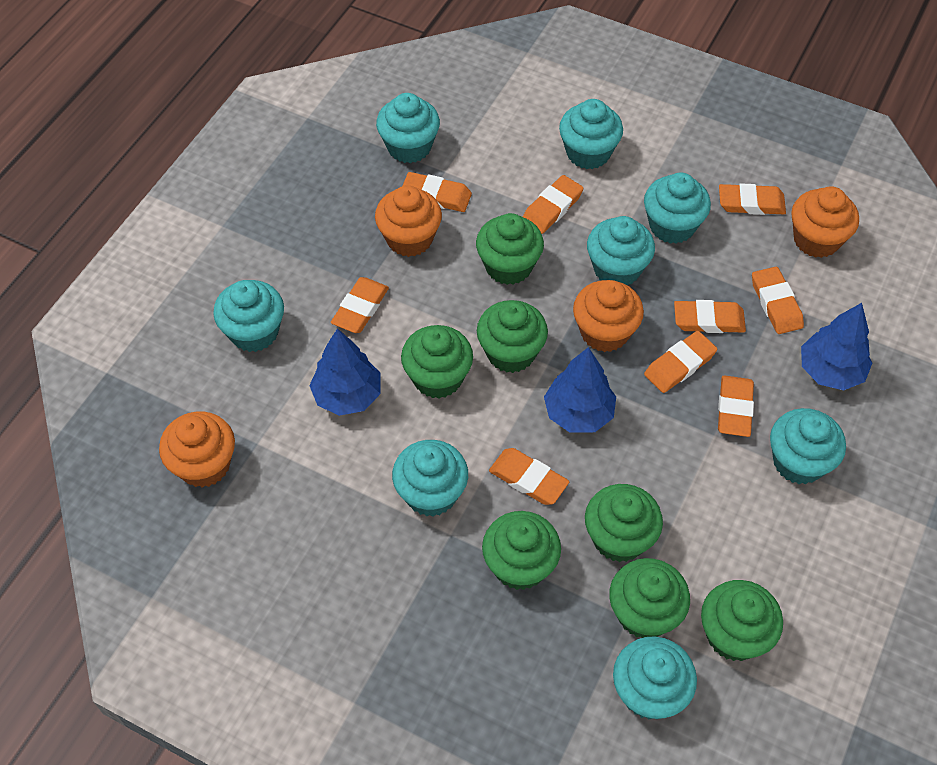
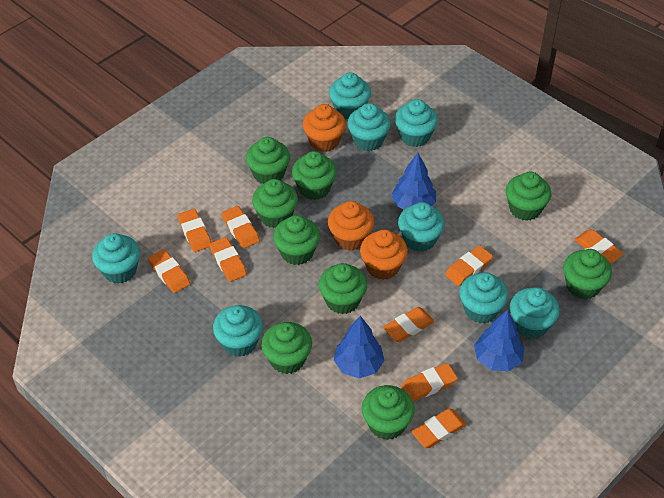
green cupcake: [401,325,473,398] [476,213,544,285] [477,300,548,373] [482,511,561,590] [585,484,663,562] [609,558,690,638] [701,580,783,661] = 7 -> [246,137,290,184] [252,179,298,228] [261,322,312,374] [273,215,320,265] [292,151,337,200] [319,263,367,314] [362,385,415,440] [506,172,551,221] [563,249,612,299] = 9
orange cupcake: [159,411,235,488] [375,185,442,257] [573,280,644,352] [791,186,859,258] = 4 -> [303,104,346,152] [328,201,374,251] [360,229,408,280] = 3

